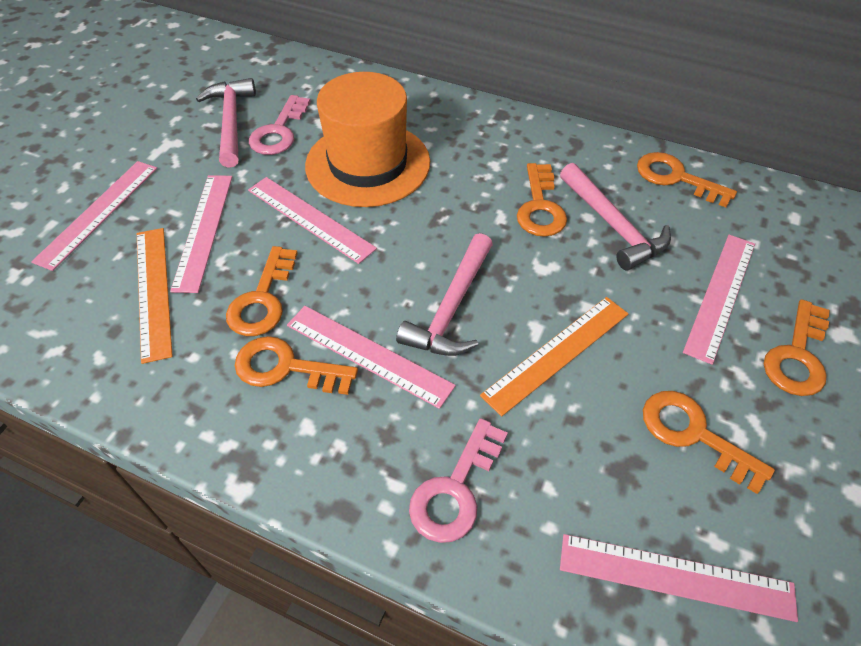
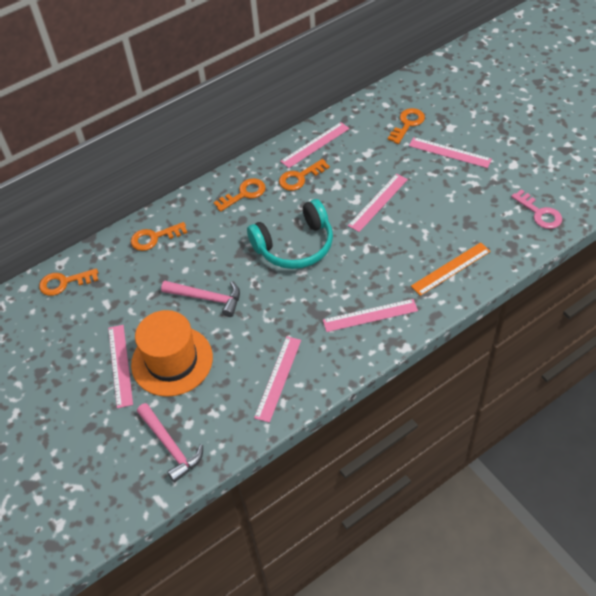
orange key: [226,246,298,336] [235,336,358,395] [517,163,567,237] [637,152,737,207] [643,391,775,494] [764,299,830,396] = 6 -> [39,268,98,296] [131,222,188,251] [214,178,266,212] [279,159,330,191] [388,108,425,144] = 5
orange ruler: [137,228,173,364] [480,297,628,417] = 2 -> [411,242,491,296] = 1
pink hammer: [196,78,256,168] [396,233,493,356] [560,163,671,270] = 3 -> [137,403,203,483] [161,281,240,317] = 2
pink key: [249,95,311,155] [409,418,508,543] = 2 -> [511,189,562,229] = 1
turquoise headphones: none = 0 -> [247,199,333,269] = 1

